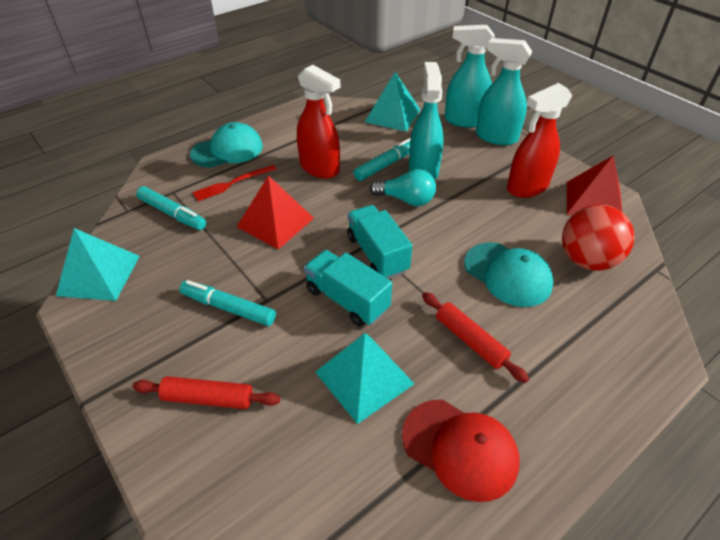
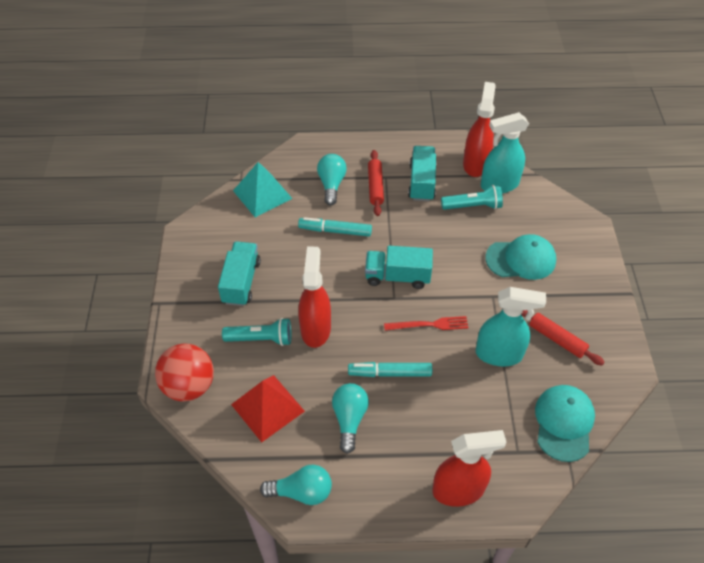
red cap: [402,400,520,502] = 1 -> none = 0
red pyramid: [237,175,314,249] [567,155,622,215] = 2 -> [231,375,305,442] = 1
red spray bottle: [297,65,341,179] [507,83,572,198] = 2 -> [298,246,331,348] [433,430,507,507] [463,82,496,177] = 3
turquoise flashlight: none = 0 -> [222,318,292,346] [441,185,503,210] = 2
turquoise light bulb: [370,169,436,206] = 1 -> [260,465,332,505] [317,154,347,205] [332,383,369,454] = 3
turquoise marker: [136,186,206,230] [179,280,276,326] [354,138,411,181] = 3 -> [298,217,372,237] [348,362,432,377] = 2
turquoise pyramid: [56,228,140,301] [315,333,414,424] [365,72,420,132] = 3 -> [233,162,293,217] = 1
turquoise spray bottle: [409,62,443,180] [445,25,495,127] [476,38,532,145] = 3 -> [475,287,546,366] [481,112,529,194] = 2
turquoise truck: [304,250,392,327] [347,205,412,279] = 2 -> [218,241,261,306] [365,246,433,289] [408,146,437,201] = 3

